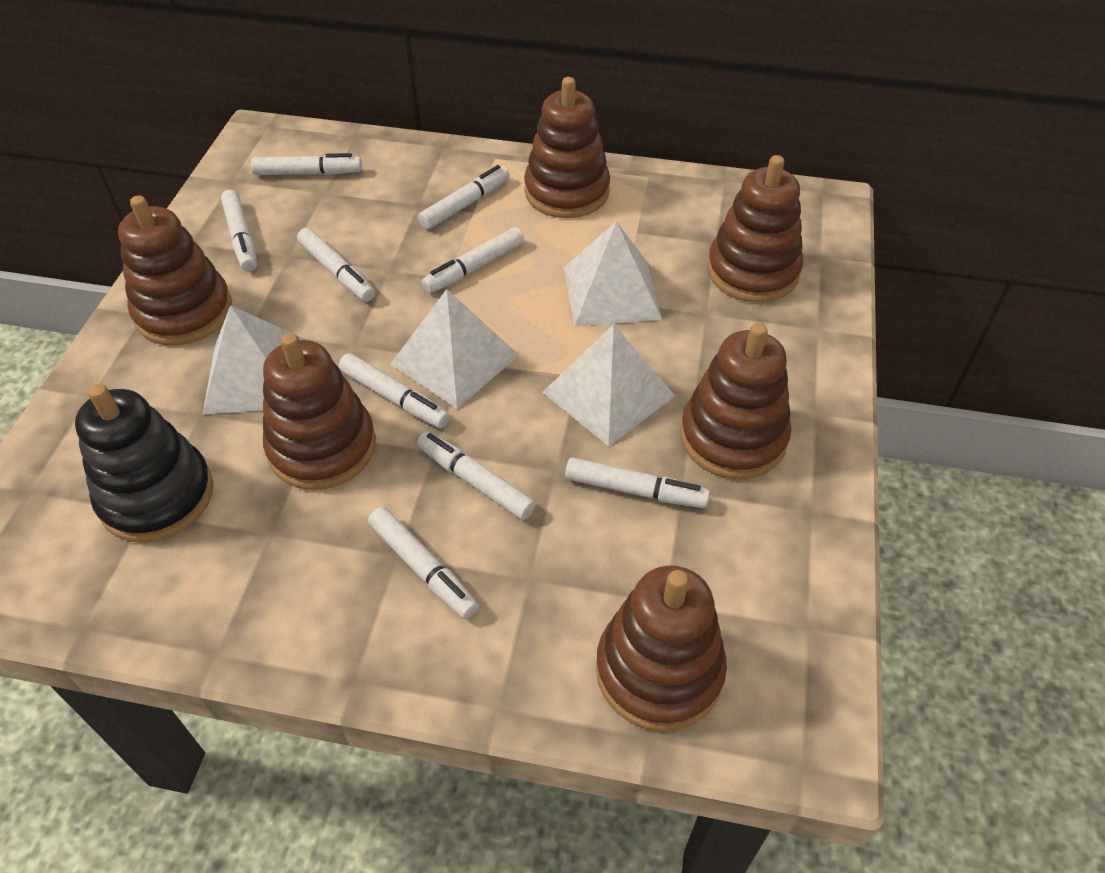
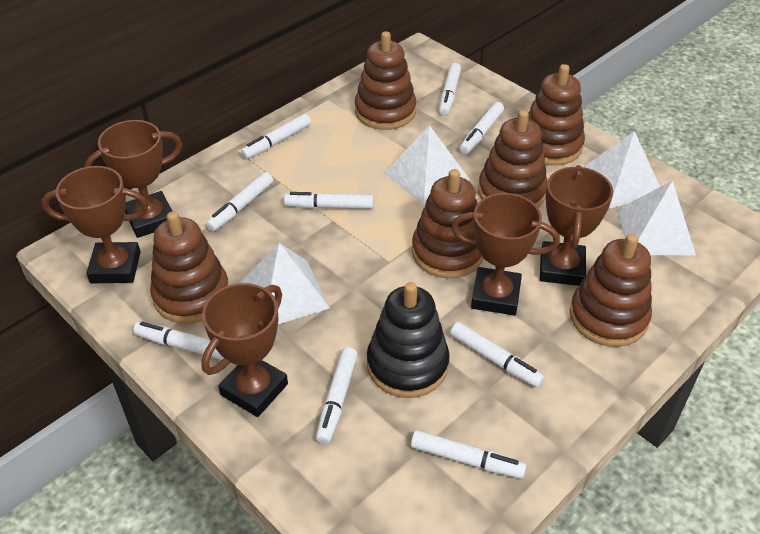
brown trophy: none = 0 -> [42,166,149,283] [84,120,182,238] [201,283,288,417] [451,193,560,315] [540,165,613,286] = 5

